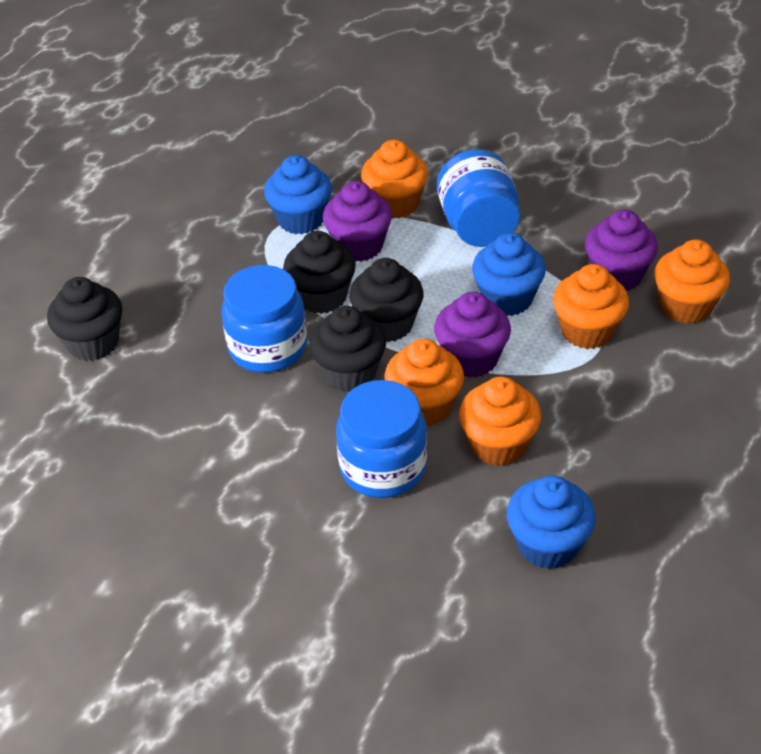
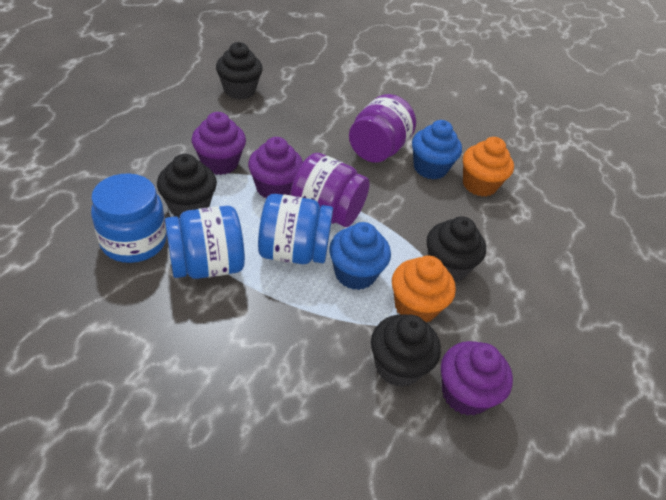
blue cupcake: [264,155,332,234] [472,233,546,316] [507,475,595,569] = 3 -> [329,222,391,290] [412,120,462,180] = 2
orange cupcake: [361,140,428,218] [384,339,464,426] [459,377,541,466] [553,264,629,349] [654,239,730,324] = 5 -> [392,255,456,323] [463,137,514,197] = 2
purple jar: none = 0 -> [290,153,370,227] [349,94,416,163] = 2

